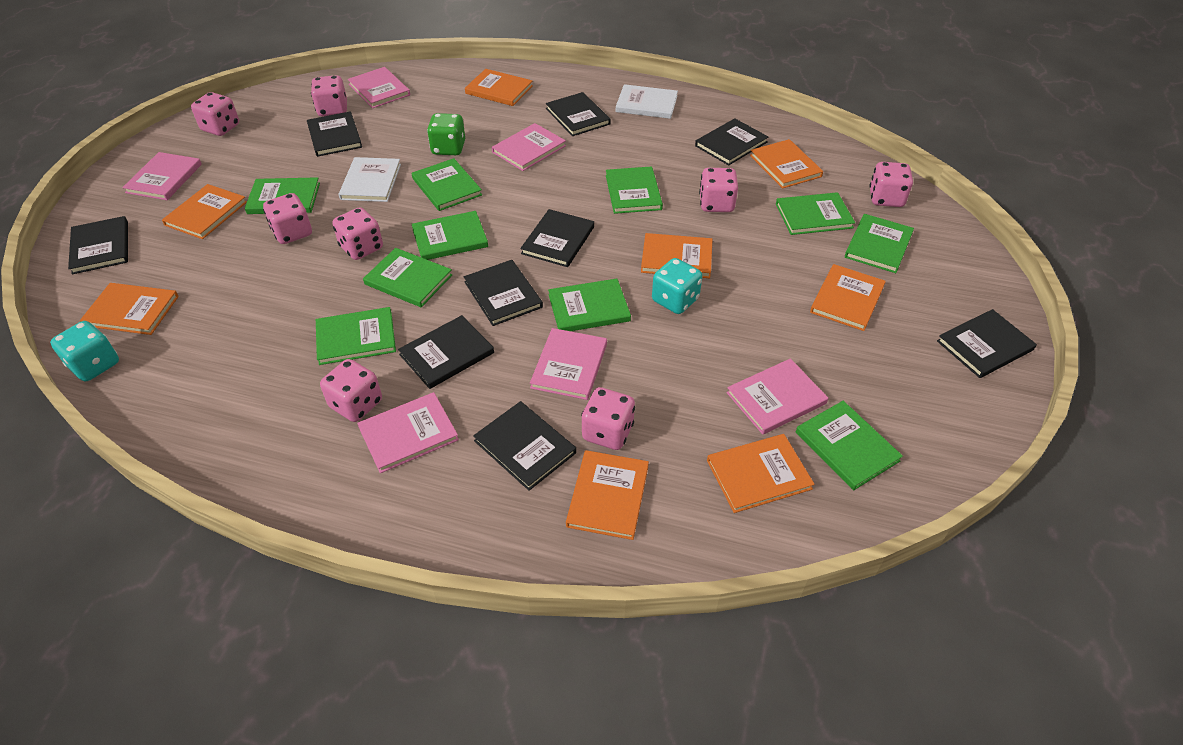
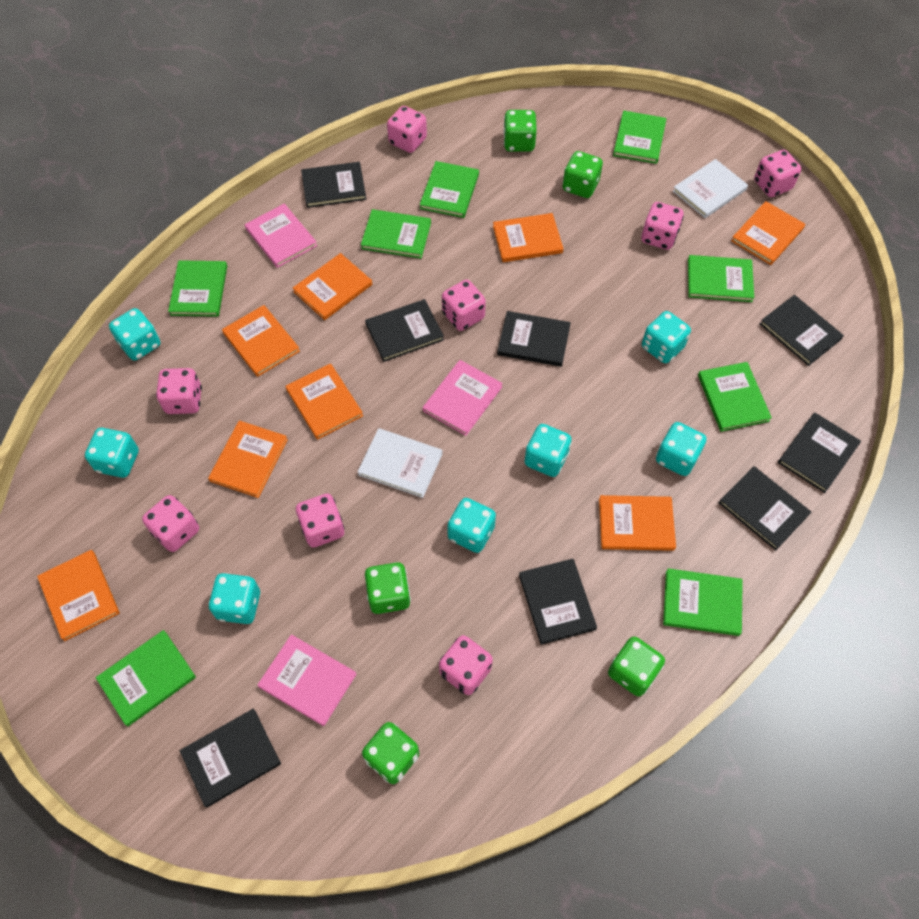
black book: [68,216,128,274] [307,111,362,157] [398,315,494,389] [464,260,543,326] [473,401,576,491] [520,209,594,267] [546,92,611,136] [695,118,768,166] [937,309,1037,378] = 9 -> [180,709,281,807] [301,162,366,208] [365,299,444,362] [497,311,571,367] [519,559,597,645] [719,466,811,550] [760,295,844,366] [778,413,861,493] = 8
green book: [245,177,320,214] [316,307,396,365] [363,248,452,307] [412,158,482,211] [412,211,488,260] [548,279,631,331] [606,166,663,214] [776,192,855,235] [796,401,903,490] [845,214,914,273] = 10 -> [96,630,196,726] [168,260,227,317] [361,209,431,259] [420,161,479,218] [613,111,666,164] [663,568,743,636] [688,255,754,302] [698,362,772,432] = 8
green dice: [427,113,465,155] = 1 -> [362,722,419,784] [365,562,411,614] [503,110,537,152] [563,151,603,198] [608,637,665,696] = 5
pink book: [122,152,202,200] [348,67,410,108] [357,392,459,473] [492,123,566,171] [530,328,607,400] [726,359,828,435] = 6 -> [245,204,317,268] [258,634,356,726] [423,360,503,436] = 3
turquoise dice: [50,321,119,381] [652,258,702,314] = 2 -> [85,428,139,478] [109,308,160,360] [208,573,260,624] [447,498,496,553] [524,424,572,477] [642,311,691,363] [656,422,707,476] = 7

